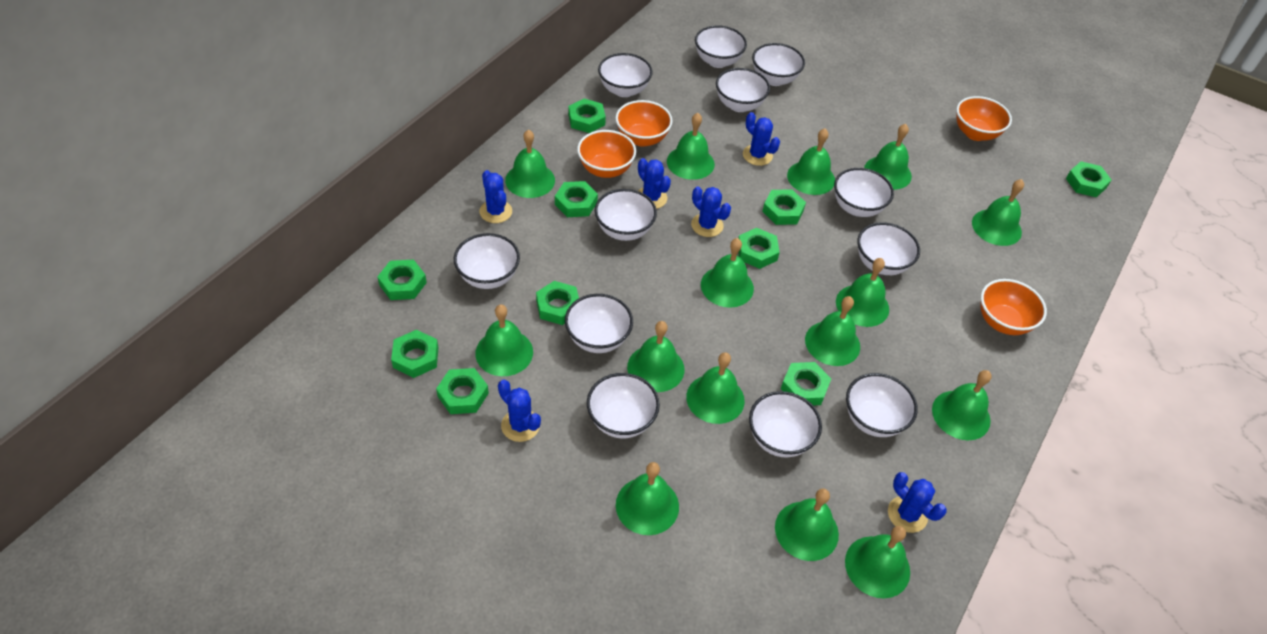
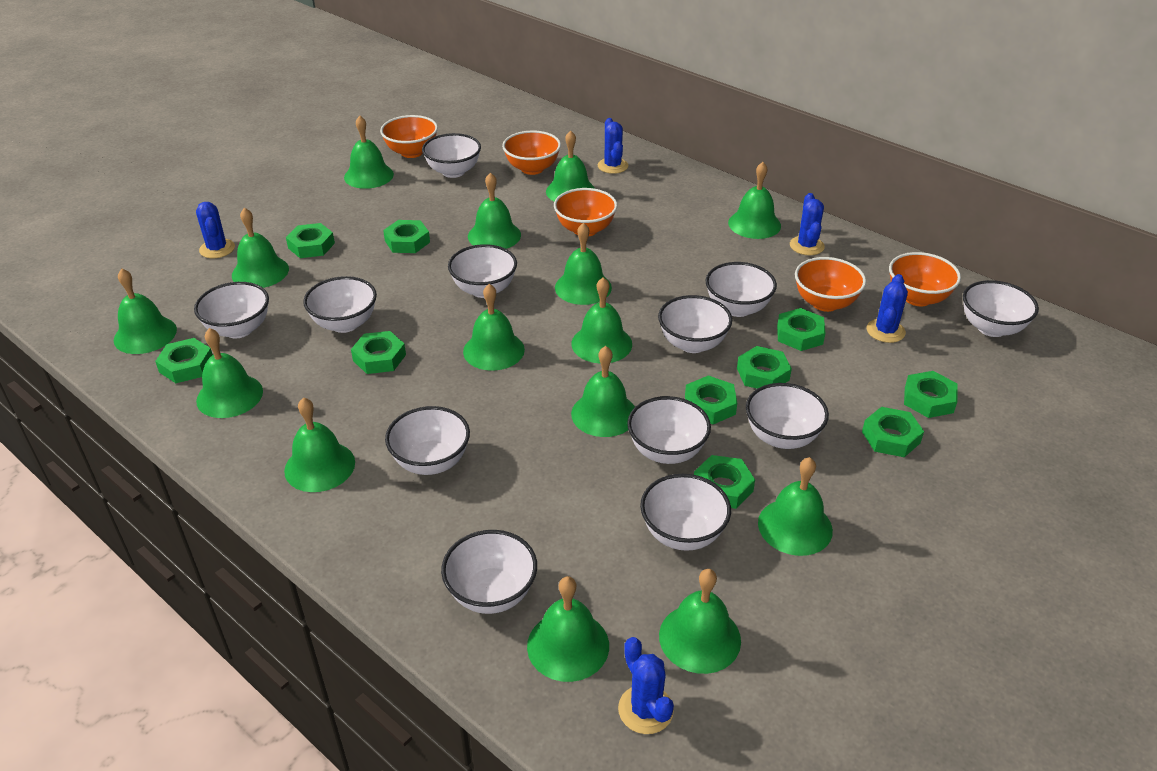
blue cactus: [479,170,512,223] [498,380,541,442] [638,158,671,209] [691,186,731,237] [743,112,780,166] [888,472,947,533] = 6 -> [196,202,235,258] [598,118,628,174] [618,637,674,734] [790,193,825,255] [867,274,908,343] = 5
orange bowl: [577,130,636,178] [615,100,673,147] [956,96,1012,141] [980,279,1047,335] = 4 -> [380,115,438,158] [502,131,561,175] [554,188,617,236] [795,257,866,312] [889,252,961,306] = 5

